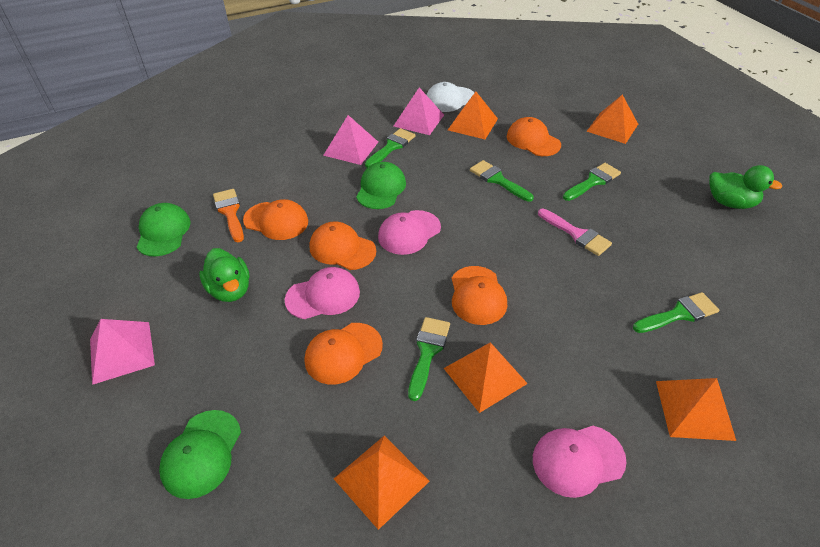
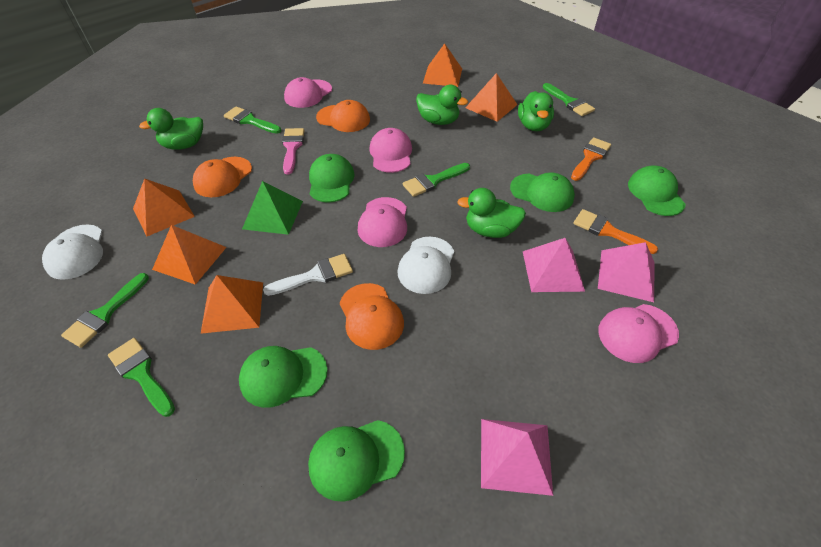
green cap: [136,203,190,256] [159,410,241,499] [356,162,406,209] = 3 -> [239,346,328,408] [308,420,405,502] [309,154,355,203] [510,172,575,212] [628,166,686,216] = 5
green duck: [199,248,250,302] [709,165,782,209] = 2 -> [139,108,203,149] [416,85,468,125] [457,188,526,238] [518,91,554,131] = 4
green pyramid: none = 0 -> [242,181,303,235] = 1
orange brush: [213,189,244,242] = 1 -> [571,137,611,181] [573,209,658,254] = 2
orange cap: [243,199,308,240] [305,323,383,385] [310,221,376,270] [452,266,507,325] [507,117,561,156] = 5 -> [193,157,252,197] [316,100,370,132] [340,283,404,350] = 3
pink cap: [285,267,360,319] [378,210,441,255] [533,426,627,498] = 3 -> [284,77,332,108] [358,197,407,247] [369,128,412,173] [598,304,679,363] = 4
white brush: none = 0 -> [263,254,353,296] = 1
white cap: [426,82,474,112] = 1 -> [42,224,103,280] [397,237,454,294] = 2

